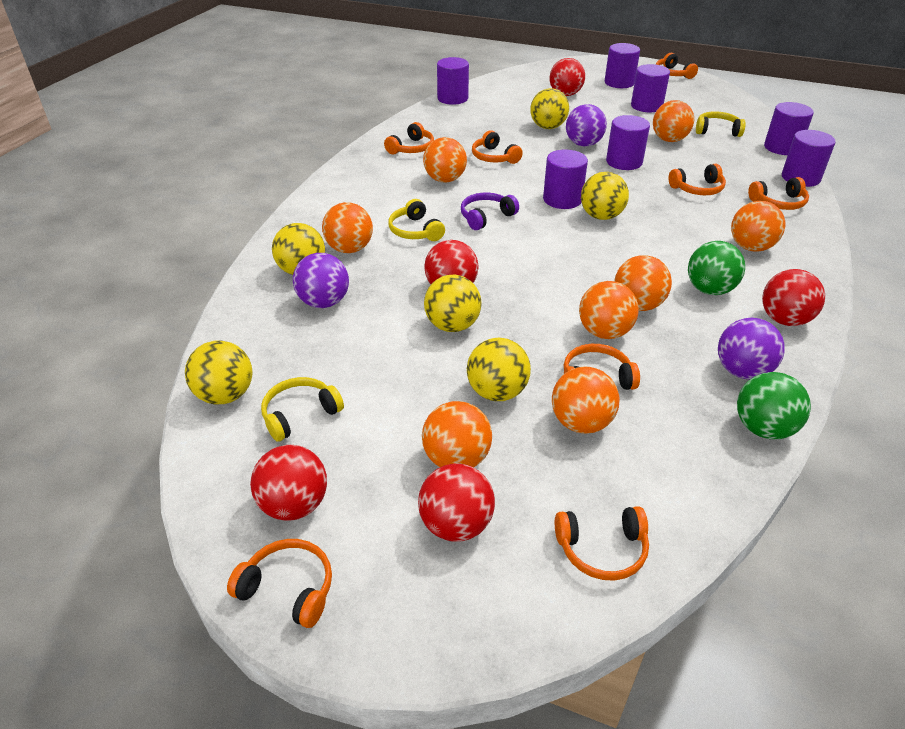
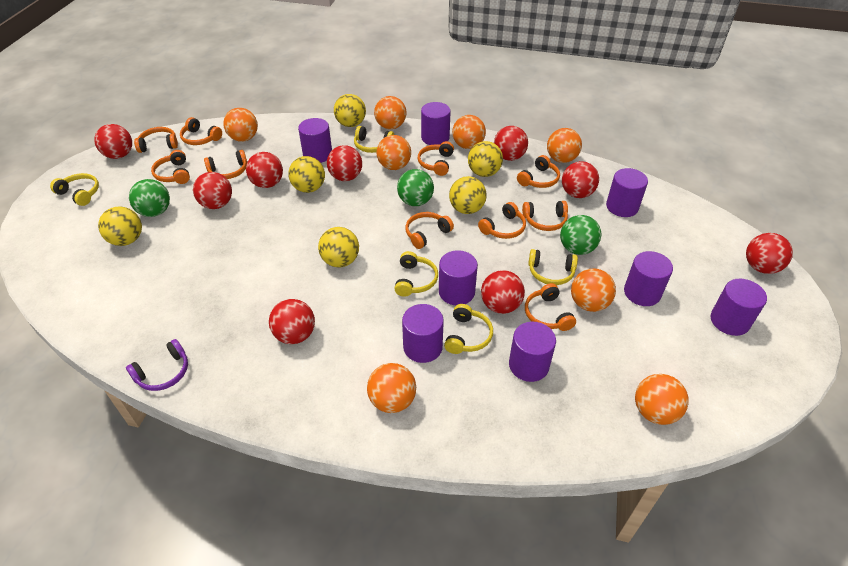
green ball: [688,241,745,295] [737,372,811,439] = 2 -> [129,179,170,217] [397,169,434,206] [560,215,601,255] = 3
orange headphones: [227,539,332,628] [384,122,434,154] [472,130,523,164] [555,506,649,581] [564,344,640,390] [656,53,698,79] [668,164,726,195] [748,177,809,210] = 8 -> [134,127,178,153] [151,150,190,184] [180,117,222,145] [204,150,247,179] [405,212,454,249] [418,141,454,176] [478,202,526,239] [517,155,560,188] [522,201,568,231] [525,283,576,331] = 10
purple ball: [293,253,349,308] [566,104,607,146] [718,318,785,379] = 3 -> none = 0
purple cylinder: [437,57,469,105] [543,149,588,209] [605,43,640,88] [606,115,650,170] [631,64,670,112] [764,102,814,155] [782,130,836,187] = 7 -> [298,118,332,163] [402,304,444,363] [421,102,451,145] [439,250,478,305] [509,322,556,382] [606,168,648,217] [624,251,673,306] [711,279,767,336] = 8
red ball: [250,445,327,521] [418,463,495,542] [424,240,478,284] [549,58,585,96] [762,269,825,326] = 5 -> [94,124,132,159] [193,172,232,209] [246,152,283,188] [269,299,315,344] [327,145,362,181] [481,270,525,314] [494,126,528,161] [562,161,599,198] [746,233,793,274] = 9
yellow headphones: [261,377,344,442] [388,199,445,241] [696,111,746,137] = 3 -> [50,173,99,206] [354,126,394,153] [394,251,438,297] [444,304,493,354] [528,249,578,285] = 5

